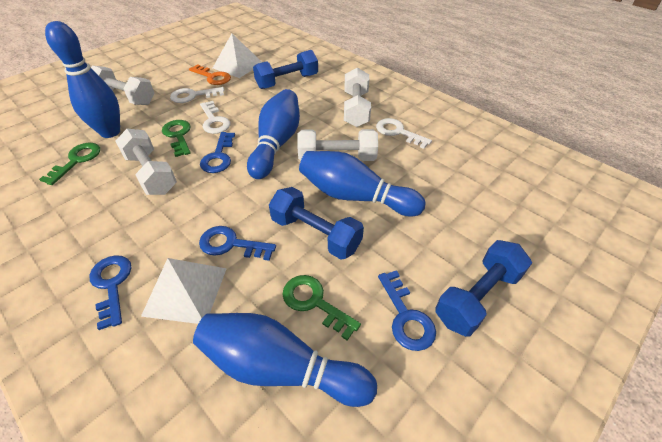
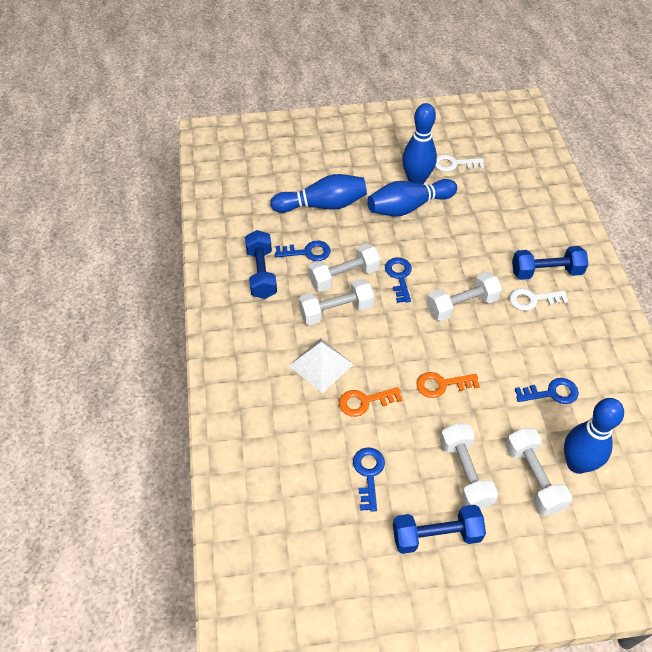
green key: [39,143,100,185] [162,120,191,157] [282,275,361,341] = 3 -> none = 0
orange key: [189,64,231,85] = 1 -> [339,387,403,417] [416,372,480,398] = 2
white dumbbell: [91,65,155,105] [115,128,177,195] [297,129,378,161] [344,68,371,127] = 4 -> [299,278,374,325] [308,243,380,292] [427,272,502,321] [440,423,498,510] [506,428,572,515] = 5
white key: [170,87,224,103] [200,101,230,134] [376,118,432,149] = 3 -> [435,154,484,172] [509,288,568,311] = 2
white pyramid: [141,258,227,324] [213,34,262,78] = 2 -> [289,338,354,393] = 1

